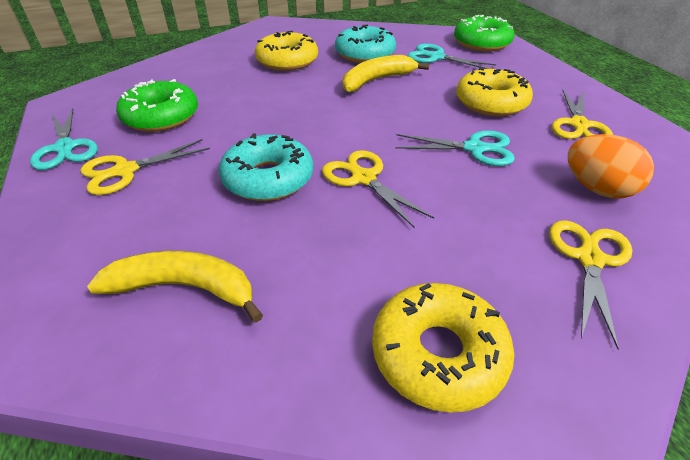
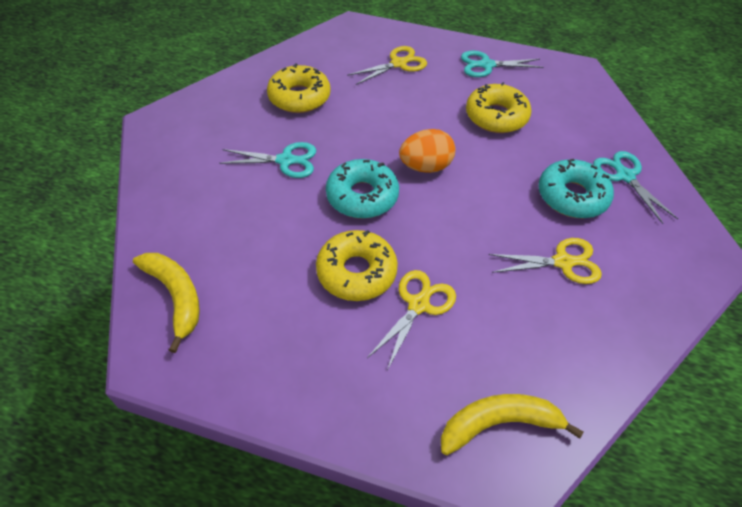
green donut: [116,79,198,132] [454,15,514,51] = 2 -> none = 0
yellow scissors: [80,139,210,195] [322,150,434,228] [549,220,632,349] [552,90,613,139] = 4 -> [347,46,427,85] [367,270,456,370] [489,238,602,284] = 3

